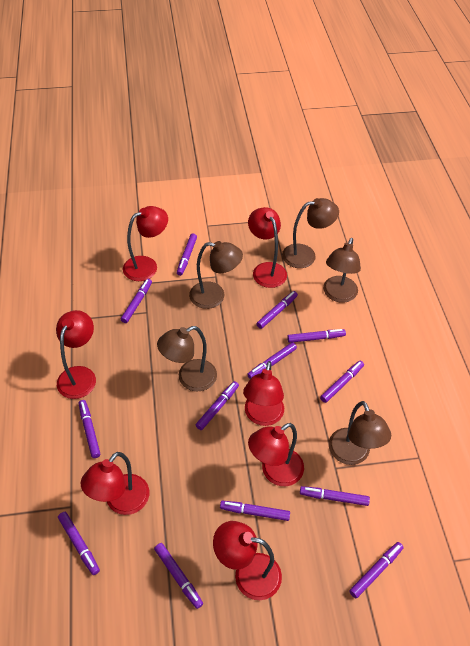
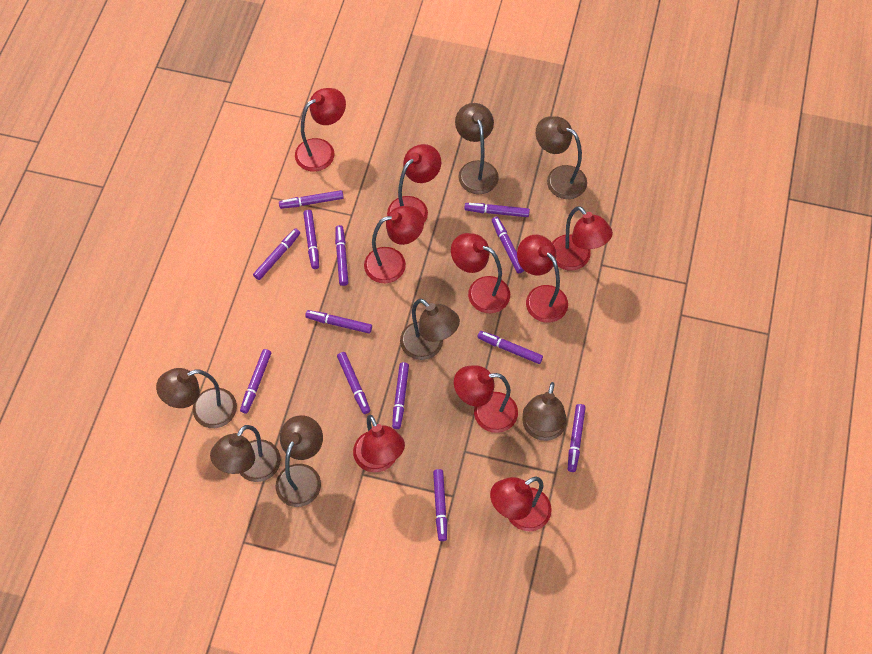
brown lamp: [157,326,217,391] [189,241,243,309] [282,198,339,268] [323,238,361,303] [329,401,391,465] = 5 -> [156,368,237,428] [210,425,281,482] [276,415,323,507] [400,298,460,360] [455,103,499,194] [522,382,567,441] [536,116,587,199] = 7
red lamp: [56,310,96,399] [80,452,149,515] [123,206,168,281] [213,521,282,600] [243,361,284,426] [248,207,287,288] [248,423,304,486] = 7 -> [295,88,346,172] [353,415,405,472] [364,206,424,283] [387,144,441,223] [451,233,510,313] [454,365,518,433] [490,477,552,531] [517,235,568,323] [552,206,613,270] = 9

